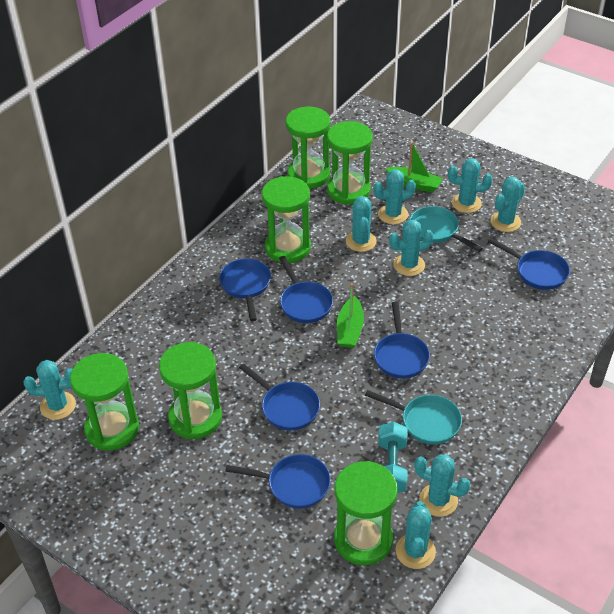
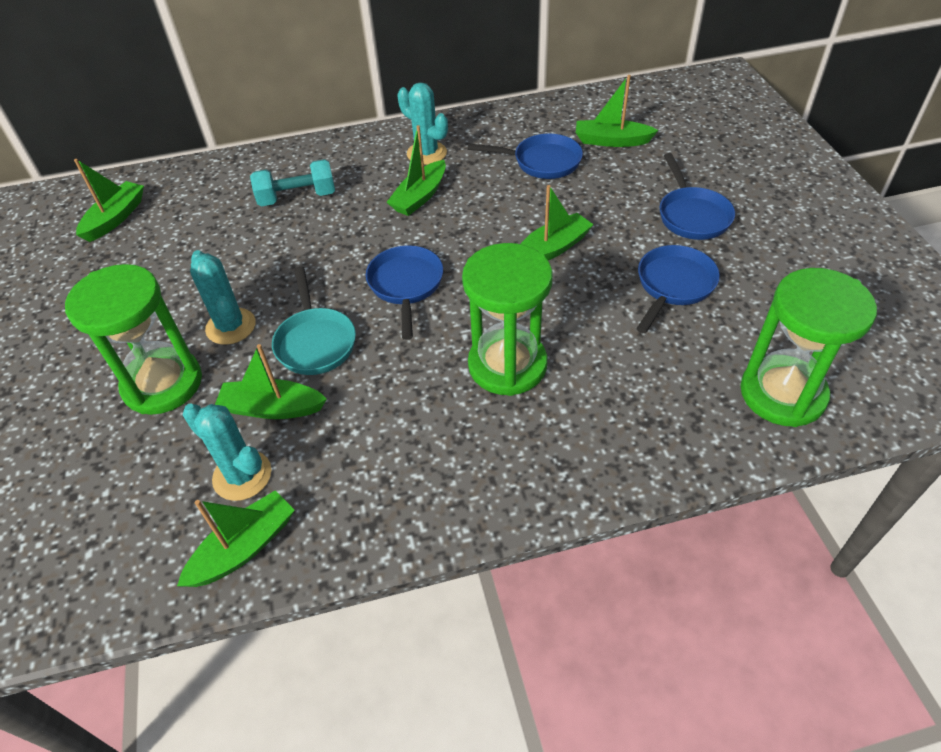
blue pan: [219,258,271,321] [225,454,331,509] [239,363,320,431] [279,256,333,323] [374,302,430,379] [488,238,570,290] = 6 -> [366,245,443,340] [467,134,583,179] [636,245,720,333] [660,153,735,240] = 4
green boat: [337,283,364,348] [385,142,443,193] = 2 -> [74,159,144,242] [177,491,295,587] [215,344,327,419] [386,125,446,216] [521,185,594,260] [576,75,658,147] = 6
green hourglass: [70,353,139,450] [159,342,222,439] [262,176,311,263] [286,106,330,189] [327,121,373,205] [334,461,398,565] = 6 -> [65,264,202,415] [462,243,553,396] [740,268,877,427] = 3
turquoise cactus: [23,360,76,420] [346,196,377,252] [374,170,416,224] [389,220,433,276] [395,501,436,569] [414,455,470,517] [448,158,492,213] [491,177,525,232] = 8 -> [183,403,272,501] [190,250,256,345] [397,83,448,165] = 3
turquoise pan: [365,390,462,445] [409,206,483,252] = 2 -> [272,266,356,375] = 1

